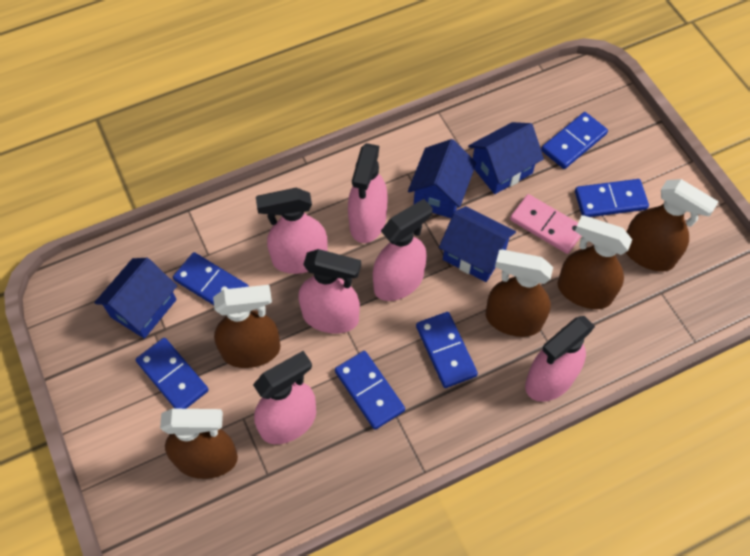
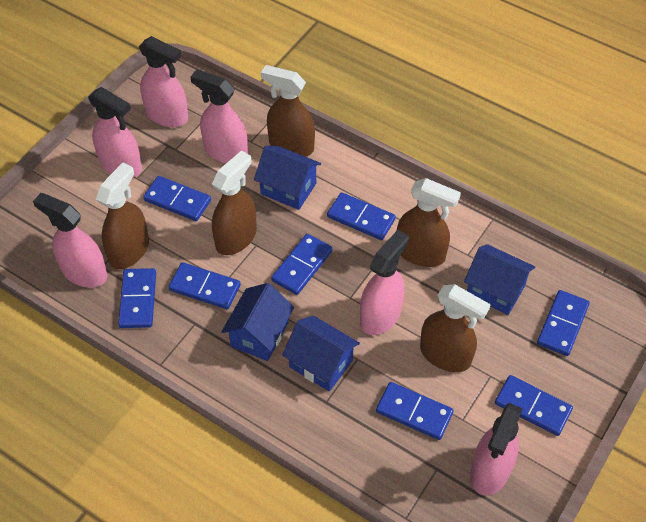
blue domino: [136,338,209,409] [173,252,249,305] [335,351,405,430] [416,312,478,388] [541,112,608,169] [575,179,649,217] = 6 -> [118,268,156,328] [143,176,211,221] [169,262,241,309] [271,234,333,295] [327,192,396,240] [376,382,454,440] [495,375,573,436] [537,290,590,356] = 8
pink domino: [510,194,581,254] = 1 -> none = 0

